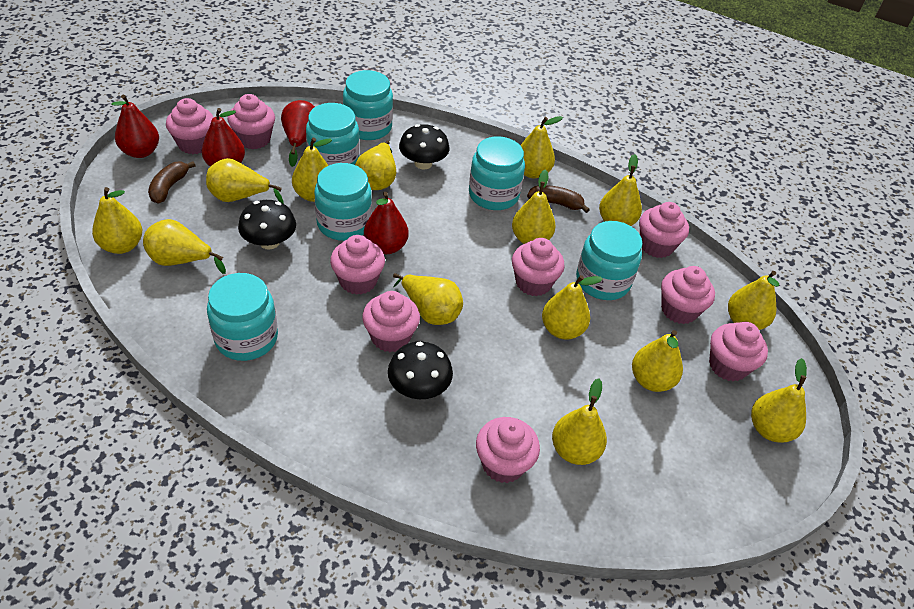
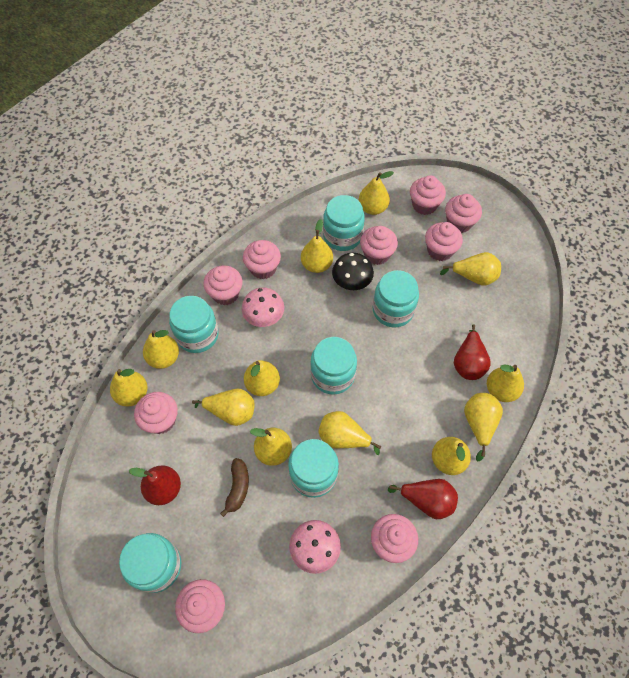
black mushroom: [238,200,296,250] [388,341,453,399] [399,124,449,169] = 3 -> [332,253,374,290] = 1
brown banana: [148,161,196,203] [527,185,590,213] = 2 -> [220,458,249,517] = 1
pink mushroom: none = 0 -> [242,288,284,327] [289,520,341,574] = 2
red pear: [111,95,159,158] [202,108,245,167] [281,100,315,167] [364,192,409,254] = 4 -> [129,465,181,505] [388,479,458,519] [454,325,491,380] = 3
yellow pear: [92,187,142,254] [143,219,226,274] [206,158,284,204] [292,138,332,202] [355,140,396,190] [393,273,463,325] [512,170,556,244] [520,116,563,178] [542,275,603,339] [552,378,607,465] [599,154,642,226] [632,330,683,392] [728,271,779,330] [751,358,807,443] = 14 -> [110,369,148,406] [143,330,179,369] [192,389,255,426] [244,360,280,396] [250,428,292,466] [301,219,333,273] [318,411,381,455] [359,171,394,215] [432,437,471,475] [440,252,501,286] [464,393,503,461] [487,364,524,402] = 12

